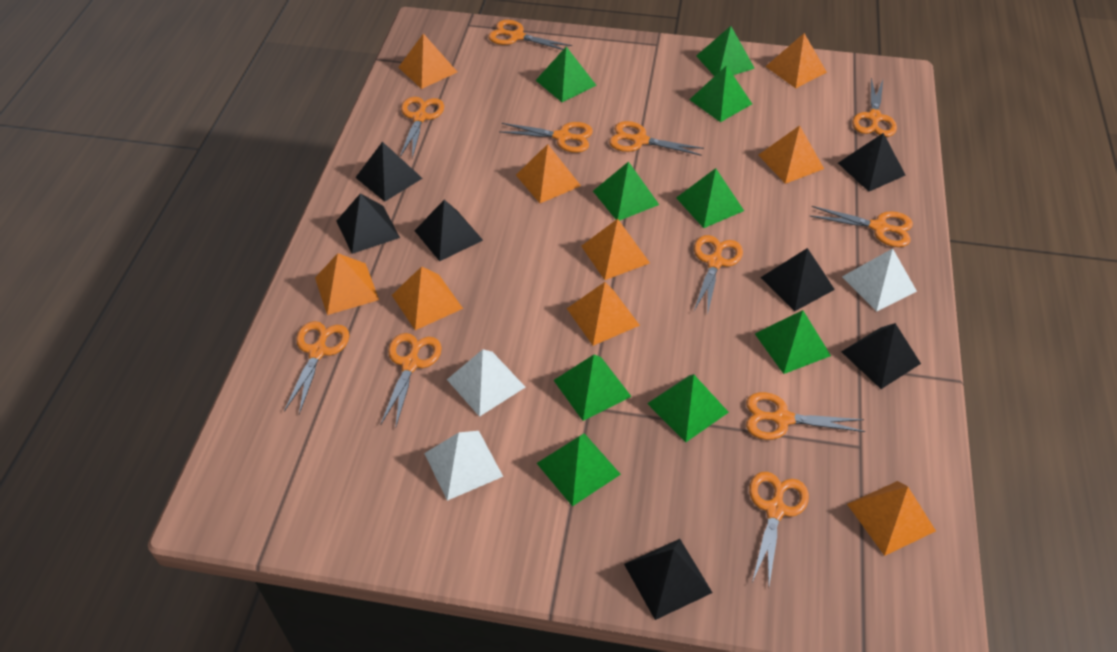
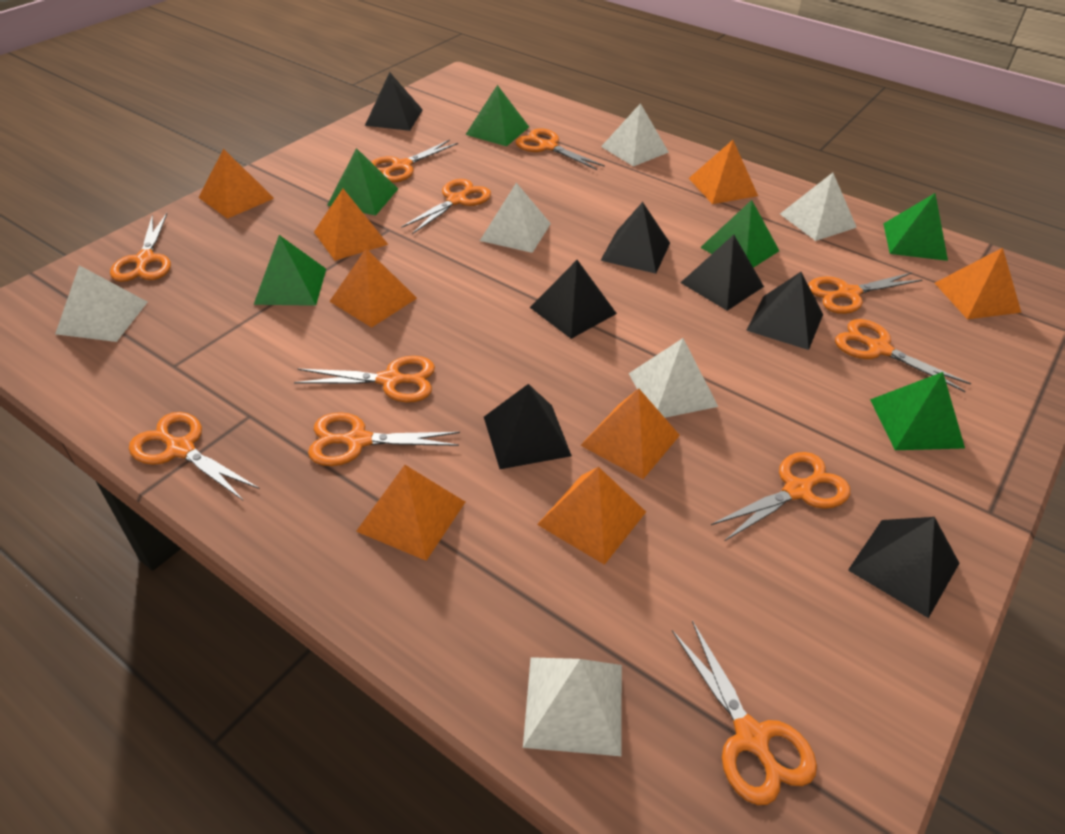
green pyramid: [535,47,597,102] [537,433,621,507] [554,355,632,421] [593,161,659,221] [647,374,729,442] [676,168,744,228] [689,65,752,122] [696,26,755,76] [755,310,831,374] = 9 -> [254,235,326,306] [327,148,398,216] [465,85,529,147] [700,200,779,268] [870,372,965,450] [883,193,948,261] = 6
orange pyramid: [315,253,379,315] [392,266,463,330] [398,33,457,89] [516,144,581,203] [567,282,640,346] [581,219,650,280] [758,125,824,184] [765,33,827,88] [847,481,936,556] = 9 -> [198,149,274,219] [314,189,389,261] [329,249,417,328] [356,465,465,561] [537,467,646,565] [580,389,680,479] [689,140,758,204] [935,248,1021,319] = 8
white pyramid: [424,431,503,501] [447,349,525,417] [842,248,917,312] = 3 -> [55,265,148,342] [480,183,551,253] [523,657,622,756] [601,103,669,167] [628,338,718,418] [780,173,857,241] = 6

